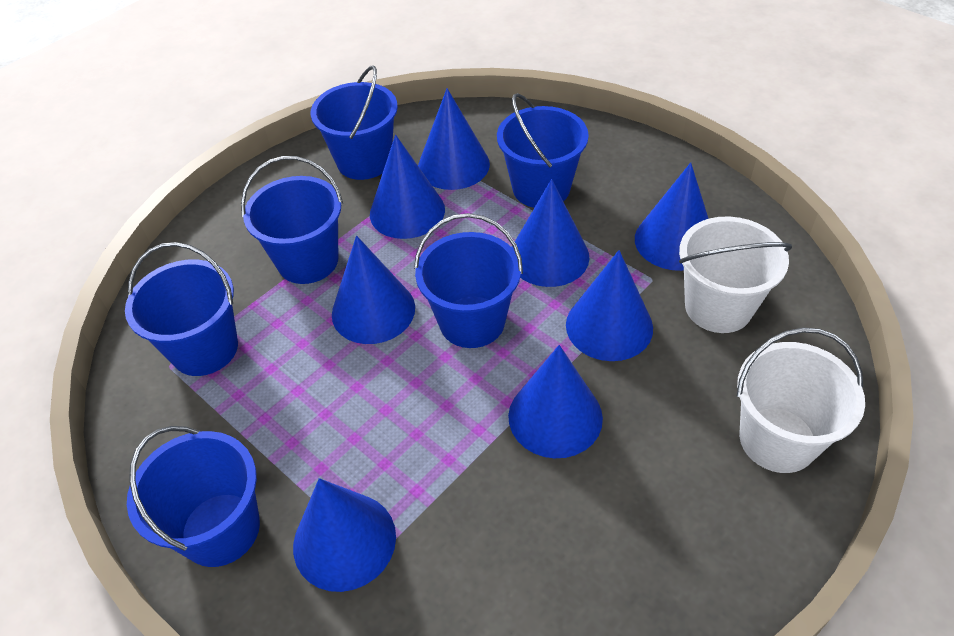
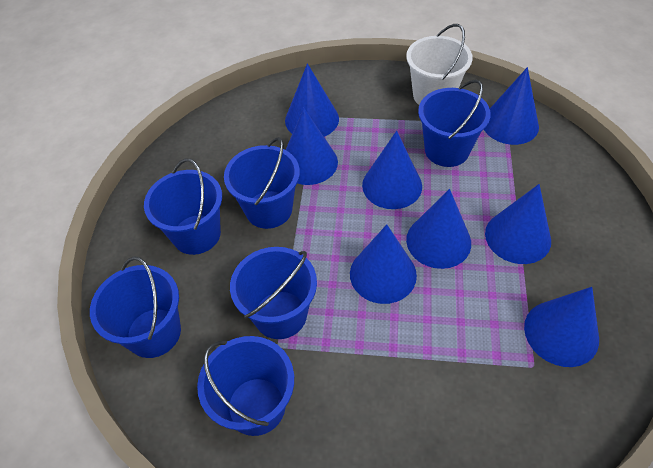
white bucket: [679,216,792,333] [737,328,865,473] = 2 -> [406,24,473,105] = 1

